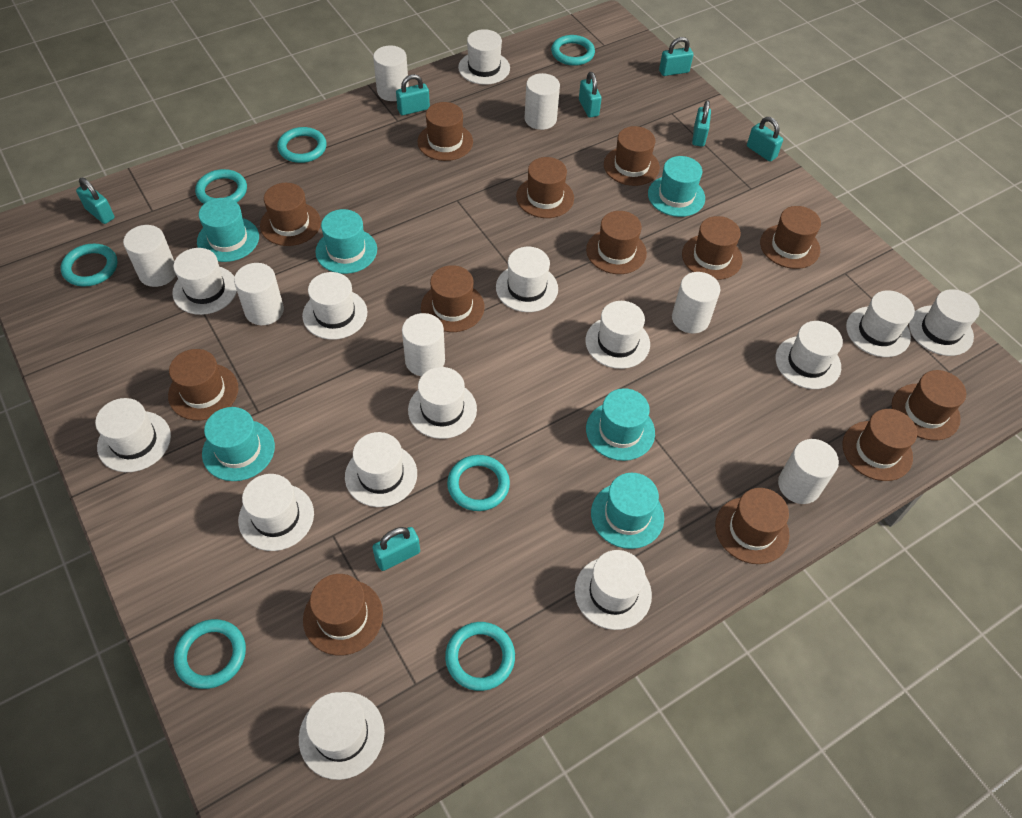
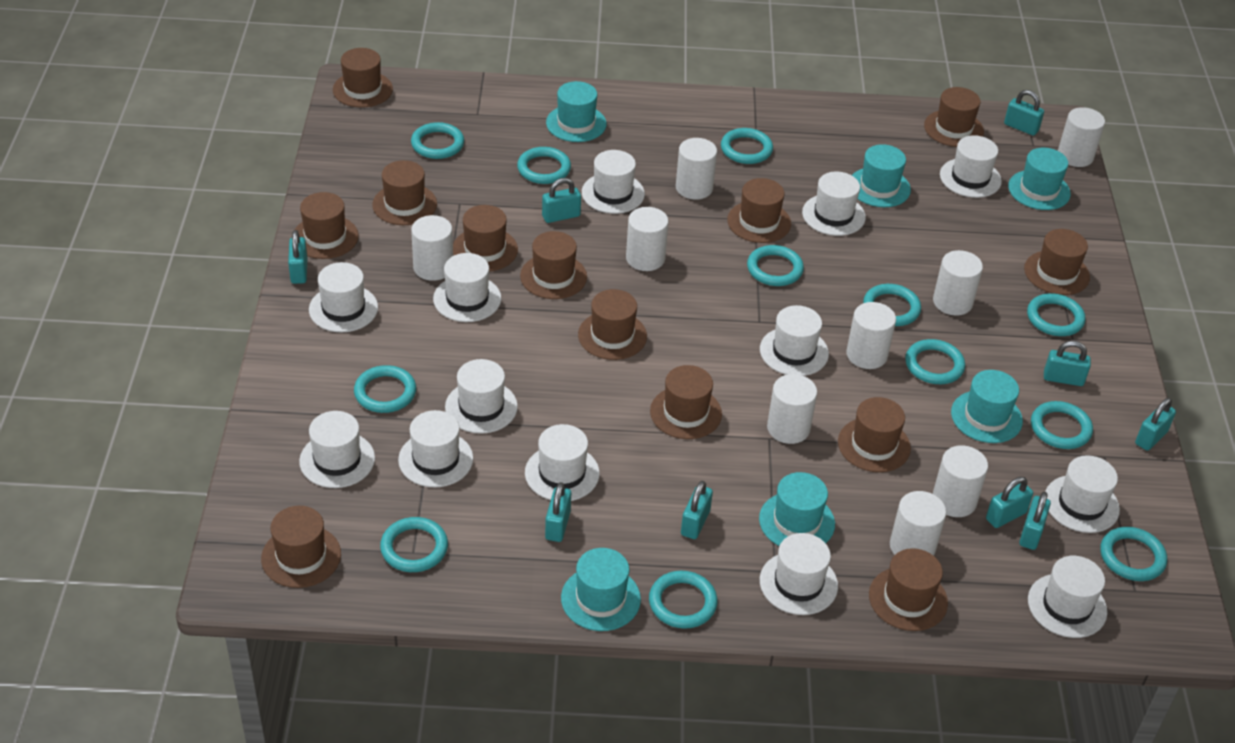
turquoise padlock: [76,178,115,224] [372,527,420,571] [396,74,430,115] [579,72,602,118] [659,37,693,76] [692,100,711,147] [747,117,783,162] = 7 -> [288,230,307,284] [542,178,581,223] [545,482,571,542] [681,481,713,539] [986,477,1033,528] [1004,90,1044,136] [1019,492,1051,550] [1044,341,1091,386] [1135,398,1176,451] = 9
turquoise ring: [61,244,118,287] [174,619,246,689] [195,169,247,204] [277,127,327,163] [445,622,515,691] [447,455,510,511] [551,35,595,66] = 7 -> [354,365,416,413] [380,517,448,572] [411,122,464,159] [517,147,571,184] [649,571,718,629] [721,128,773,164] [747,245,804,286] [863,284,921,326] [905,339,965,384] [1027,293,1086,336] [1031,401,1093,449] [1100,527,1167,581] = 12
white cylinder: [123,225,176,287] [234,263,284,325] [373,45,409,101] [402,313,445,376] [524,73,560,130] [672,272,720,334] [778,439,839,504] = 7 -> [411,215,453,281] [626,207,669,271] [676,138,717,200] [767,374,817,444] [846,302,896,369] [890,491,946,556] [933,250,983,315] [933,445,988,517] [1058,107,1105,167] = 9
white hat: [95,398,171,472] [172,248,237,315] [238,474,314,551] [299,692,385,780] [302,272,367,340] [345,432,417,507] [408,367,477,439] [458,29,510,85] [496,247,558,312] [575,550,652,630] [586,301,650,369] [776,321,843,389] [846,290,915,357] [909,289,980,356] = 14 -> [299,411,375,488] [309,262,378,332] [398,410,473,488] [433,253,501,322] [445,359,518,434] [525,424,600,501] [582,150,645,214] [760,305,829,376] [760,533,838,615] [802,172,866,236] [940,135,1002,198] [1028,556,1107,638] [1045,455,1120,533] = 13

